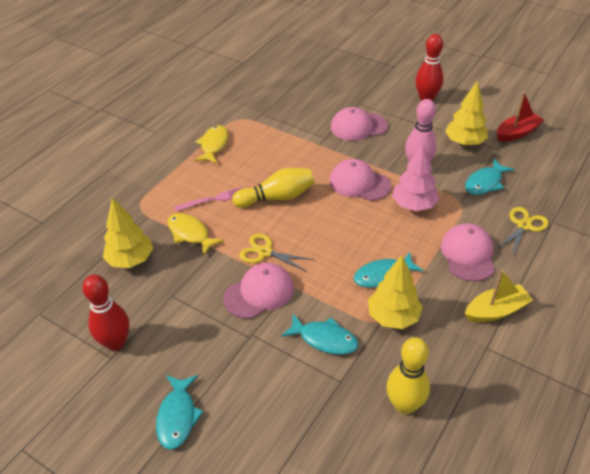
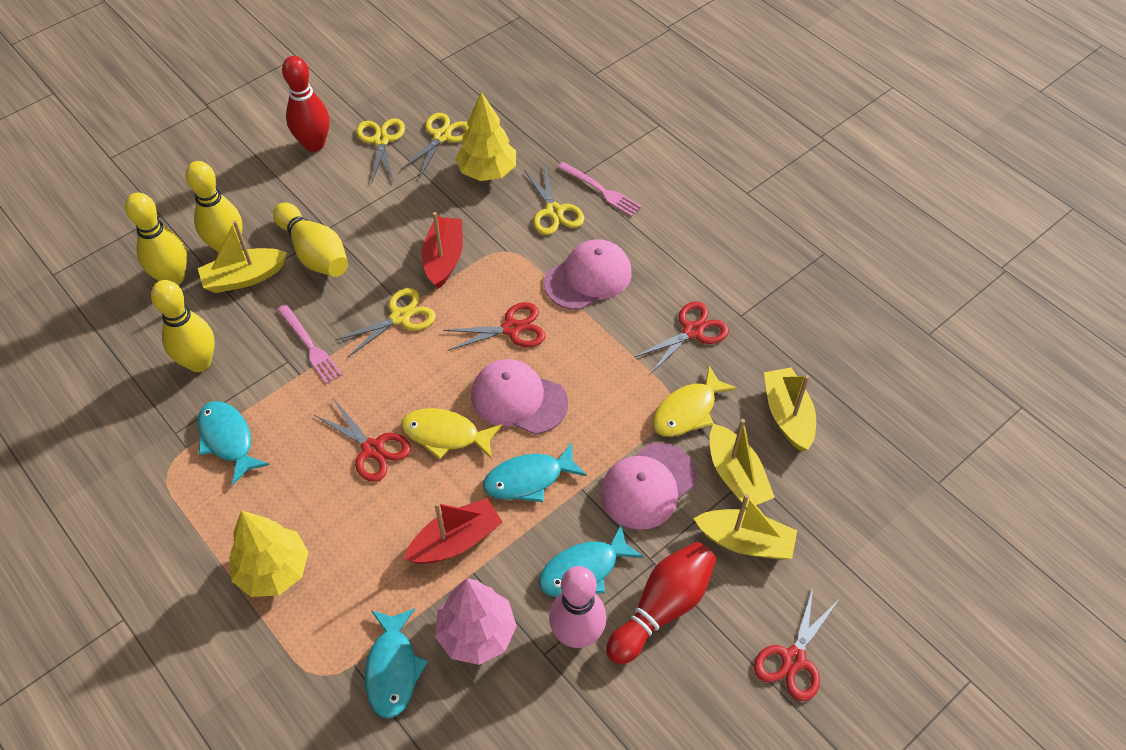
pink cap: [223,263,294,319] [329,159,391,201] [331,107,388,141] [441,223,495,282] = 4 -> [471,359,568,434] [544,239,631,310] [600,442,697,530] = 3
pink fork: [174,187,243,211] = 1 -> [277,304,342,384] [557,162,642,217] = 2
red boat: [497,92,544,142] = 1 -> [404,498,502,564] [421,212,463,289] = 2
red scissors: none = 0 -> [314,398,411,482] [443,302,546,351] [635,301,729,374] [754,588,838,701] = 4
yellow boat: [465,269,533,322] = 1 -> [198,220,287,293] [693,494,797,559] [709,419,775,508] [764,367,816,452] = 4
yellow bowling pin: [232,168,314,208] [386,337,430,414] = 2 -> [125,193,187,285] [151,280,215,372] [185,161,243,253] [273,203,348,277] = 4
yellow scissors: [239,234,314,272] [497,207,549,258] = 2 -> [335,288,436,357] [356,118,405,184] [400,113,469,178] [524,166,584,235] = 4
yellow tree: [103,198,153,268] [368,255,423,329] [445,81,488,146] = 3 -> [230,510,309,597] [455,92,516,181] = 2

